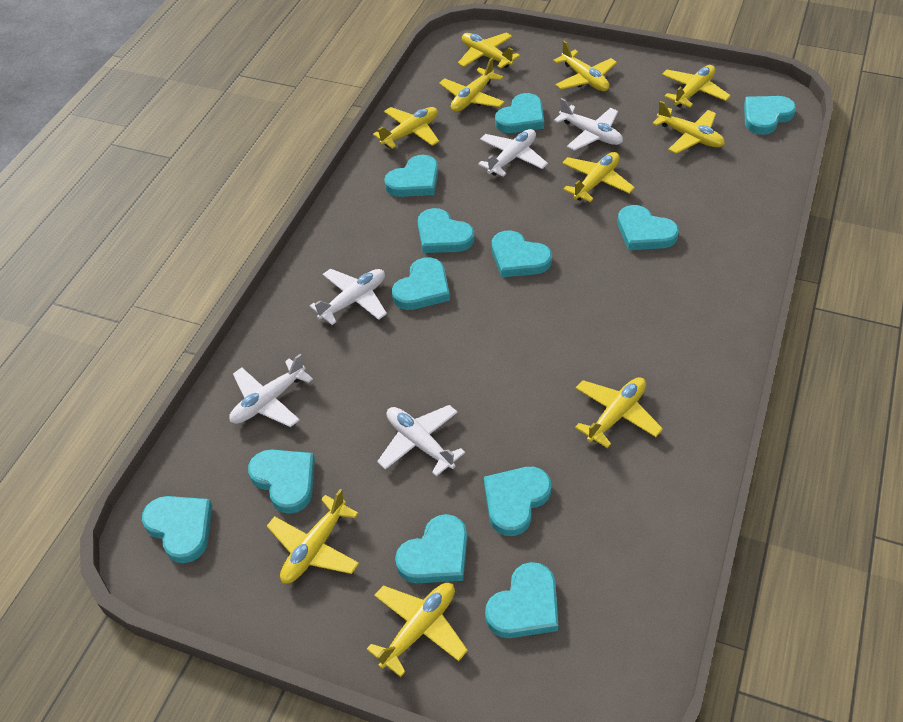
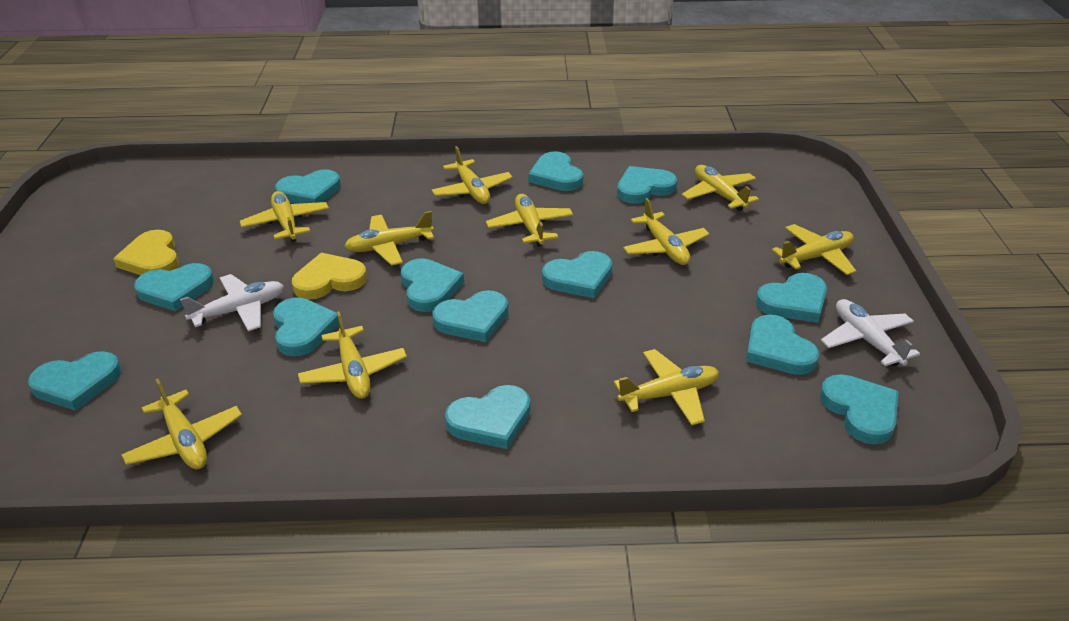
turquoise heart: [142,496,212,563] [248,449,315,514] [384,155,438,197] [392,257,450,310] [395,514,467,583] [418,208,474,253] [484,467,551,536] [485,562,558,638] [492,231,552,278] [495,93,544,133] [618,205,679,250] [744,96,796,135] = 12 -> [28,351,122,411] [134,263,214,311] [273,297,339,356] [275,169,341,204] [401,258,464,312] [432,290,508,342] [445,385,531,449] [528,151,583,191] [542,251,612,298] [617,166,677,204] [746,315,819,375] [756,273,827,323] [820,374,899,444] = 13
white plane: [229,354,313,427] [310,269,387,325] [377,405,465,477] [478,129,548,177] [554,98,623,151] = 5 -> [180,274,284,331] [821,299,920,366] = 2
yellow heart: none = 0 -> [113,230,179,275] [292,253,367,300] = 2

